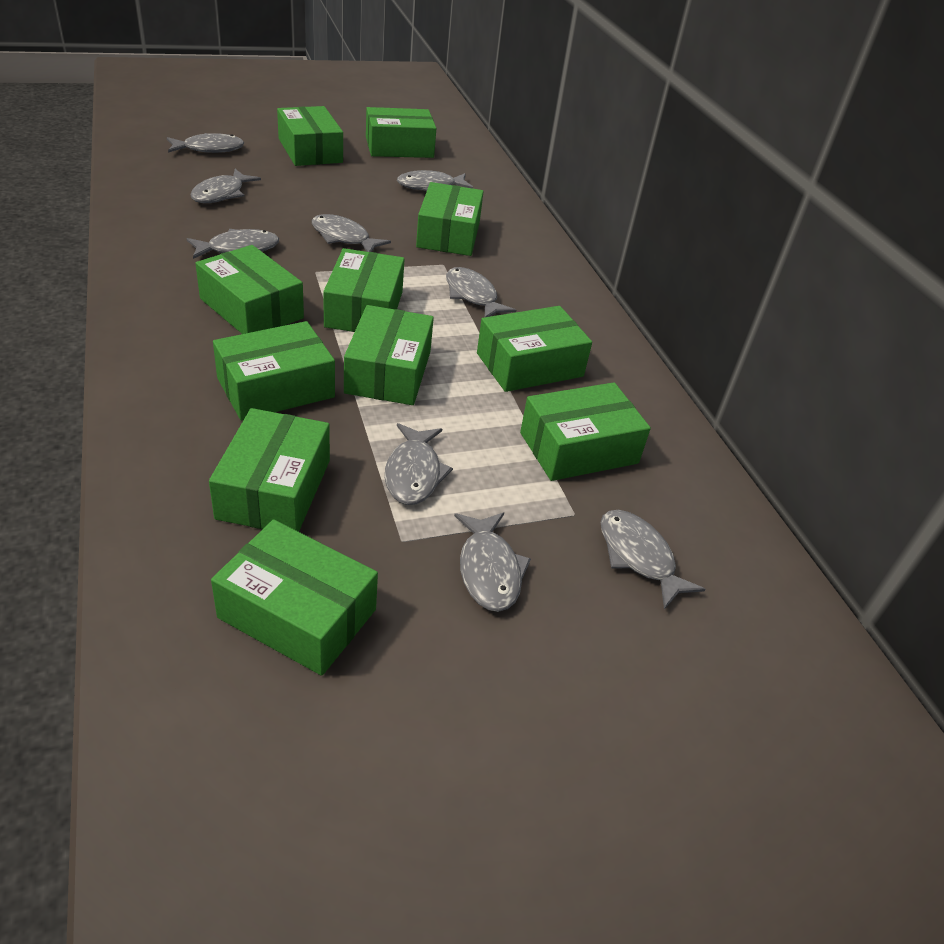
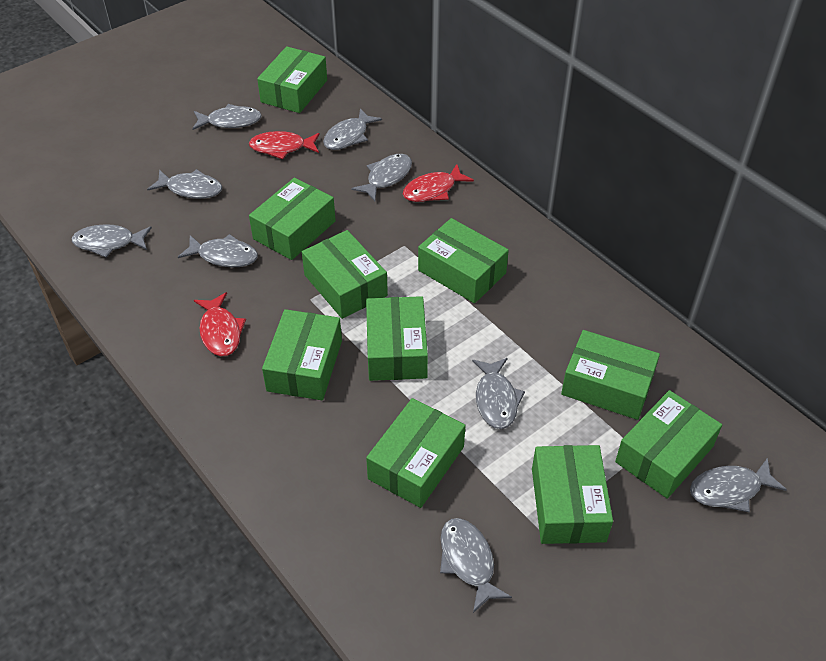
green box: [195,245,304,334] [209,408,330,532] [211,520,378,676] [213,321,335,420] [277,106,343,166] [323,248,404,332] [344,305,434,405] [366,107,436,158] [416,182,484,256] [477,306,592,392] [520,382,651,481] = 11 -> [249,178,336,260] [257,46,327,113] [262,309,342,400] [302,230,388,319] [366,296,428,381] [366,398,466,508] [418,218,509,303] [532,445,613,544] [561,330,660,420] [615,390,722,499] = 10
red fish: none = 0 -> [194,292,246,356] [249,131,320,159] [403,164,474,202] = 3

